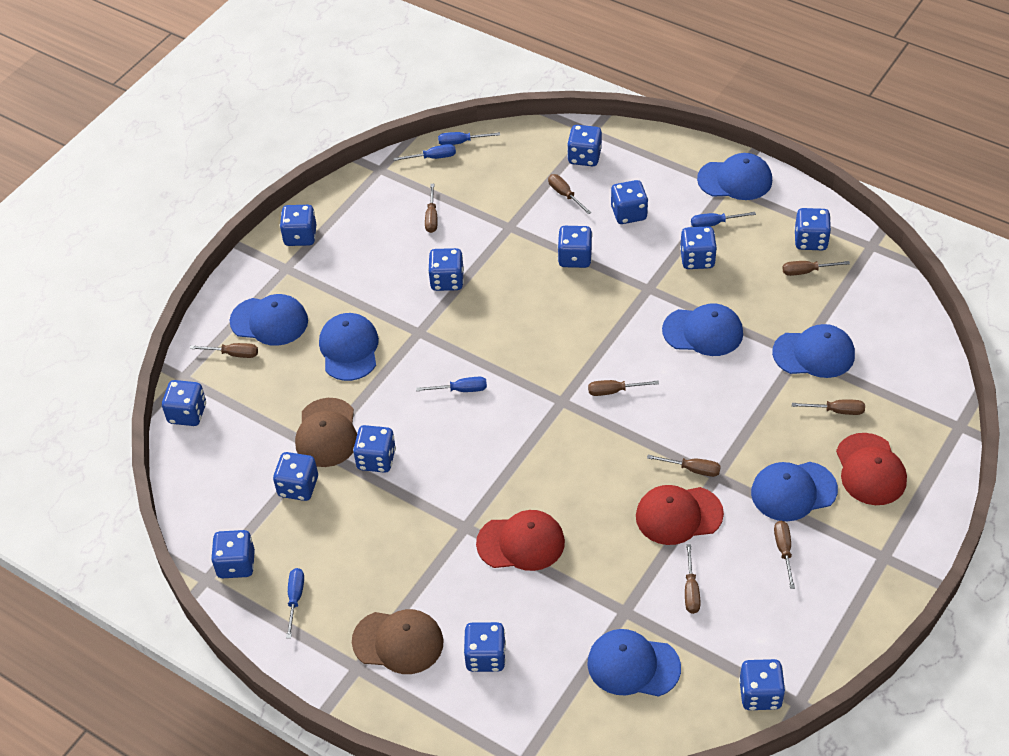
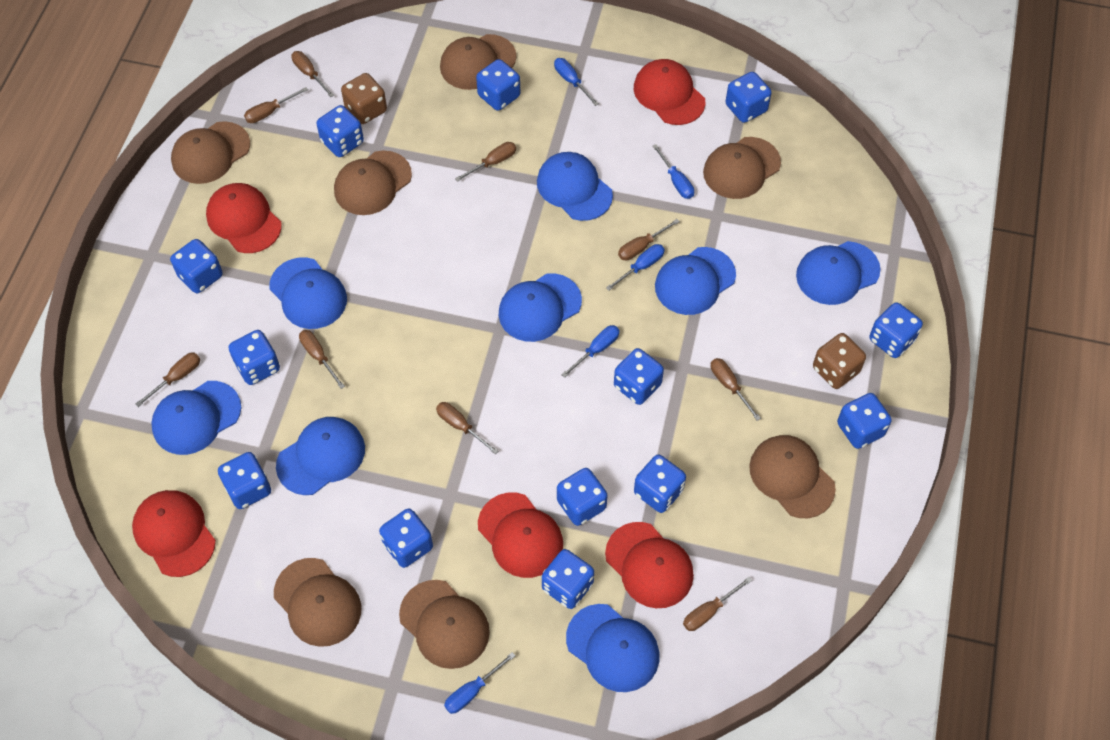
blue cap: [230,294,308,346] [319,313,379,381] [587,629,681,697] [662,303,743,356] [697,153,772,200] [751,462,838,521] [772,324,855,378] = 7 -> [151,381,241,455] [269,258,347,329] [276,417,365,495] [499,273,582,342] [537,152,613,221] [566,604,659,692] [655,247,736,315] [796,241,881,305] = 8
brown cap: [295,398,357,467] [352,609,444,674] = 2 -> [171,121,250,184] [274,558,361,647] [334,151,412,215] [399,580,490,669] [440,34,517,90] [703,137,781,199] [749,435,836,518] = 7
brown dice: none = 0 -> [341,73,387,124] [813,333,866,389] = 2
red cap: [476,510,565,571] [636,485,724,545] [836,433,907,505] = 3 -> [132,490,216,577] [206,183,282,253] [478,493,563,578] [605,522,694,608] [634,59,705,125] = 5

